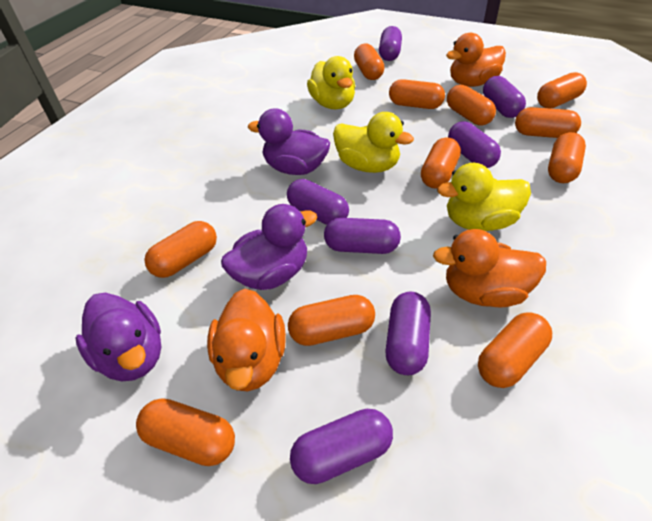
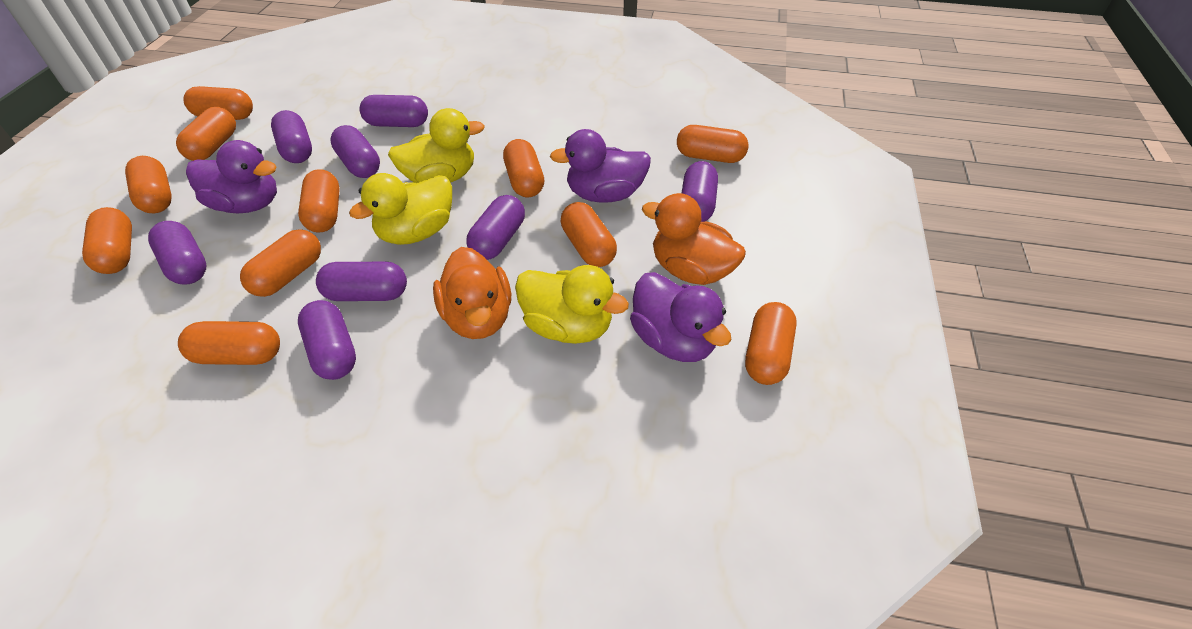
orange duck: [207,288,286,392] [433,229,546,307] [446,33,506,87] = 3 -> [433,247,511,339] [642,193,746,285] = 2
purple capsule: [287,179,349,225] [290,409,393,484] [324,218,401,254] [379,26,402,61] [385,292,431,375] [448,121,501,168] [483,76,526,118] = 7 -> [148,221,206,285] [271,110,312,163] [298,300,356,380] [316,262,407,301] [330,125,380,178] [359,95,428,127] [466,195,525,260] [682,161,718,222] = 8

